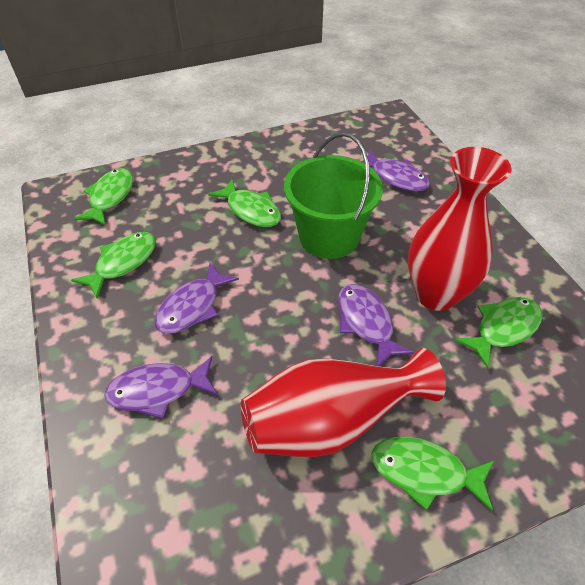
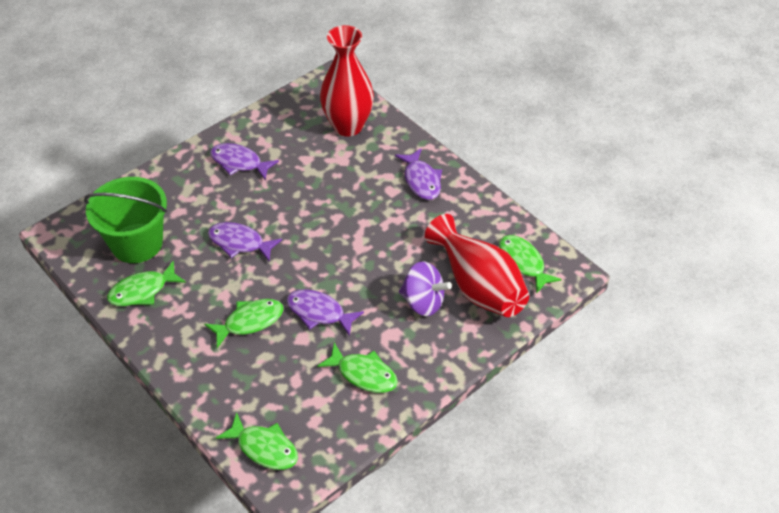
purple spinning top: none = 0 -> [399,261,452,316] = 1

